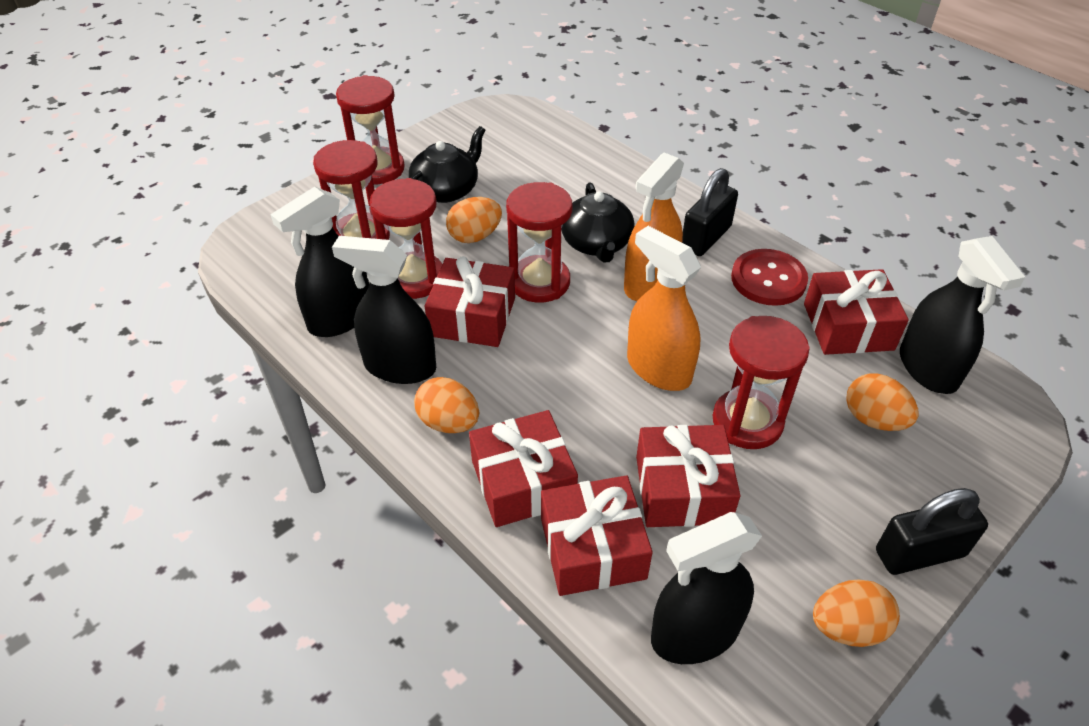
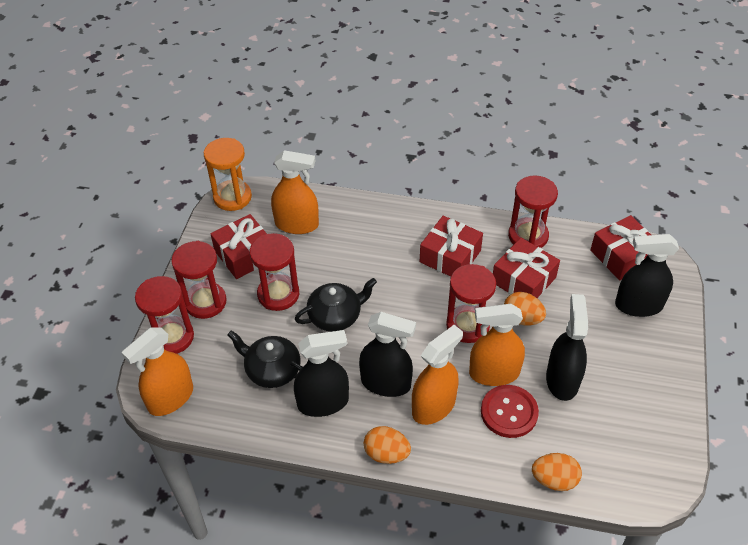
black padlock: [682,168,738,256] [876,488,988,575] = 2 -> none = 0
orange egg: [414,377,479,433] [446,197,502,243] [813,579,900,647] [846,373,919,431] = 4 -> [364,426,411,464] [504,292,546,325] [532,453,582,491] = 3
orange hourglass: none = 0 -> [204,138,252,211] = 1
orange spray bottle: [624,153,684,301] [627,226,701,391] = 2 -> [121,327,193,416] [271,150,319,234] [412,325,463,425] [469,304,525,386] = 4
red gift: [425,256,515,347] [469,410,578,527] [541,476,653,596] [636,425,741,527] [804,269,909,355] = 5 -> [211,214,267,279] [420,216,483,277] [493,238,560,298] [590,215,651,280] = 4

